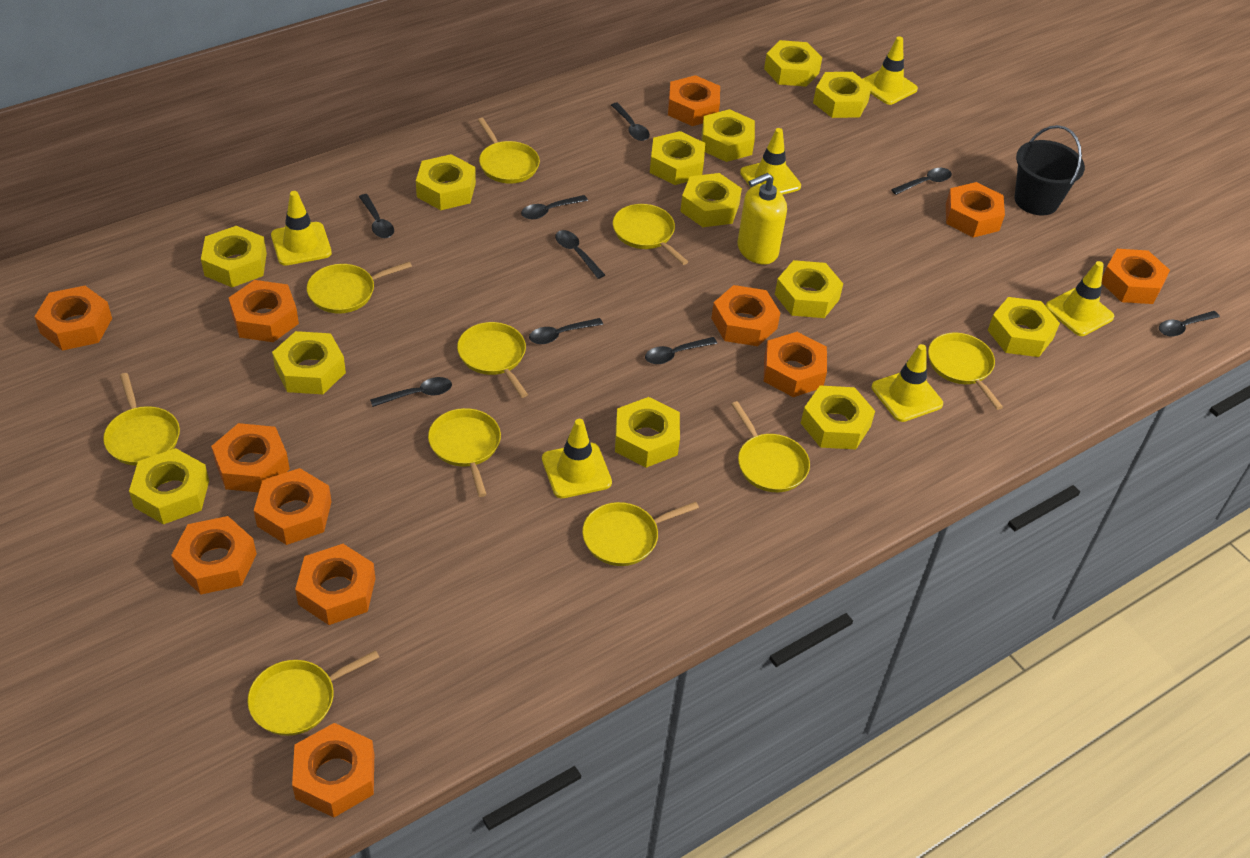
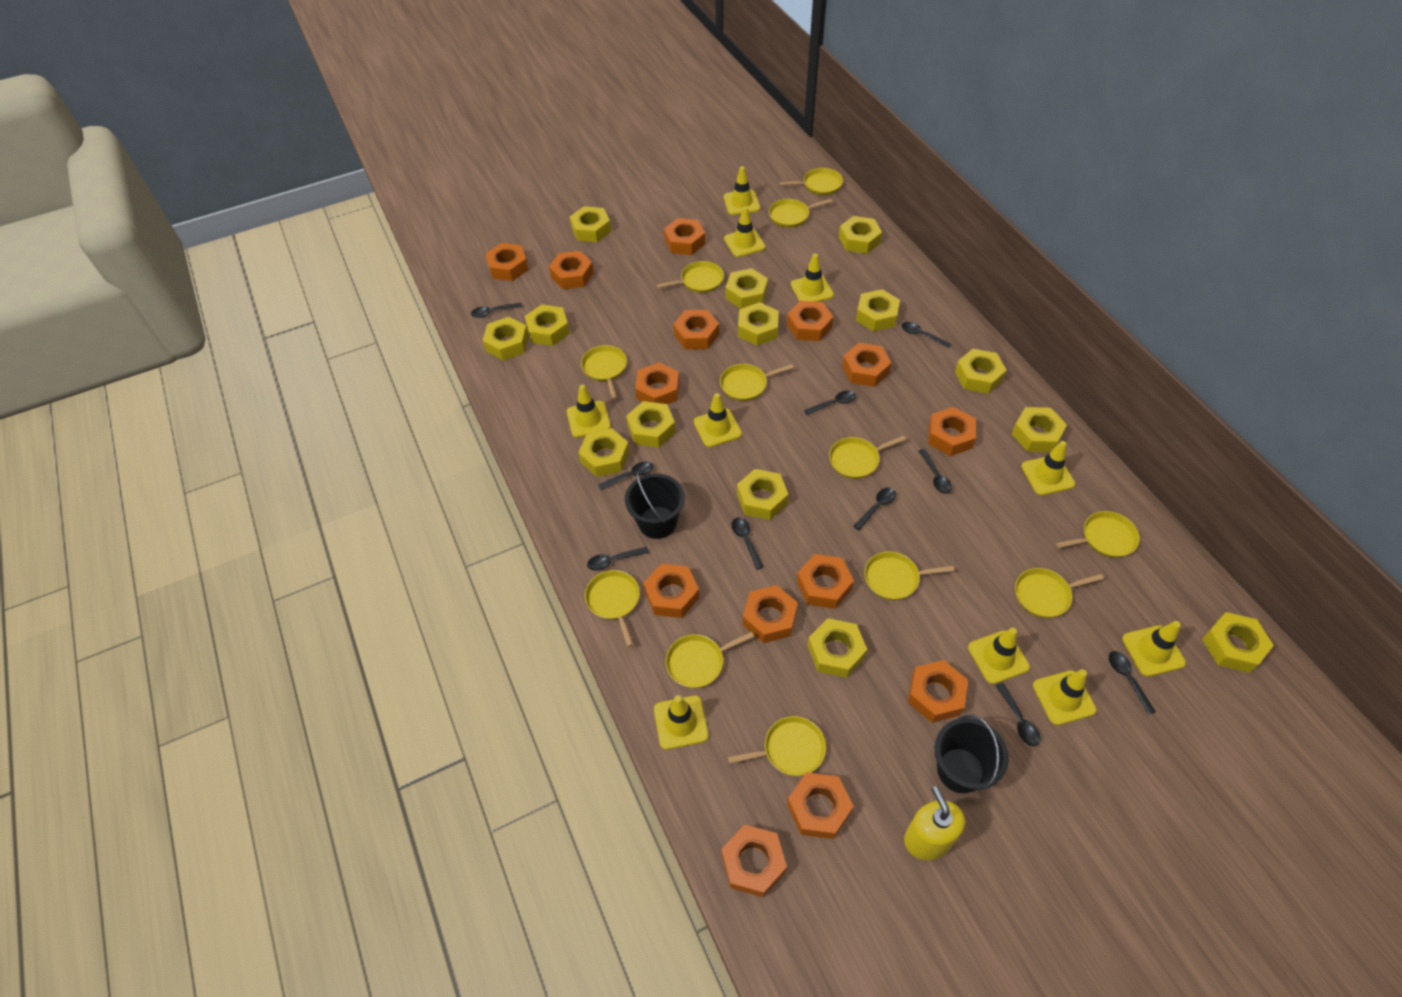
black bucket: [1014,125,1085,216] = 1 -> [625,471,685,539] [935,714,1009,794] = 2
black spoon: [359,194,394,238] [370,377,452,407] [521,195,588,219] [529,318,603,344] [555,230,605,279] [611,103,650,141] [645,337,717,364] [891,168,952,195] [1159,311,1220,337] = 9 -> [471,303,522,318] [587,546,649,571] [598,461,654,490] [732,517,764,570] [804,390,856,415] [853,488,896,530] [902,322,951,348] [919,449,952,494] [995,682,1041,746] [1109,651,1156,715] = 10
orange nut: [35,286,112,351] [171,516,257,594] [211,423,290,492] [229,280,299,342] [254,468,332,545] [292,723,374,817] [295,544,375,625] [668,75,720,126] [711,285,781,346] [764,332,827,397] [946,182,1005,238] [1102,249,1170,304] = 12 -> [486,243,528,281] [549,251,594,289] [635,362,679,404] [643,564,699,618] [664,218,705,255] [673,310,719,349] [721,825,787,897] [743,585,798,643] [787,301,833,341] [787,772,854,839] [797,554,854,609] [842,343,891,387] [908,660,968,723] [928,407,976,456] = 14
yellow nut: [129,448,209,524] [201,226,267,287] [272,331,346,394] [416,154,476,210] [615,397,680,468] [650,131,705,185] [680,173,742,227] [701,109,755,162] [764,40,822,87] [775,260,843,318] [801,386,875,449] [813,72,872,118] [988,297,1060,357] = 13 -> [482,317,529,360] [525,304,570,346] [570,206,611,242] [578,428,630,477] [626,401,676,447] [725,268,768,309] [737,469,789,520] [738,302,779,346] [808,618,867,678] [839,216,882,254] [856,289,900,332] [955,349,1007,394] [1012,407,1067,452] [1202,612,1274,673] = 14
yellow pan: [103,373,180,466] [248,650,379,736] [307,261,412,313] [428,408,501,497] [457,322,528,398] [478,118,540,183] [582,501,699,566] [613,204,688,265] [731,401,810,492] [928,333,1003,410] = 10 -> [581,345,627,399] [585,570,640,647] [656,261,724,293] [666,632,754,688] [720,364,794,401] [728,716,826,776] [769,199,832,228] [780,168,843,195] [829,436,906,479] [864,551,954,600] [1015,568,1104,618] [1056,511,1140,558] = 12
yellow traffic cone: [271,191,332,266] [542,419,612,498] [740,128,801,195] [863,36,918,105] [872,344,943,422] [1046,261,1114,336] = 6 -> [567,385,611,438] [654,695,708,750] [694,393,742,447] [724,166,760,215] [724,207,766,257] [791,253,834,302] [968,628,1030,684] [1021,441,1075,495] [1033,669,1096,725] [1122,621,1186,677] = 10

